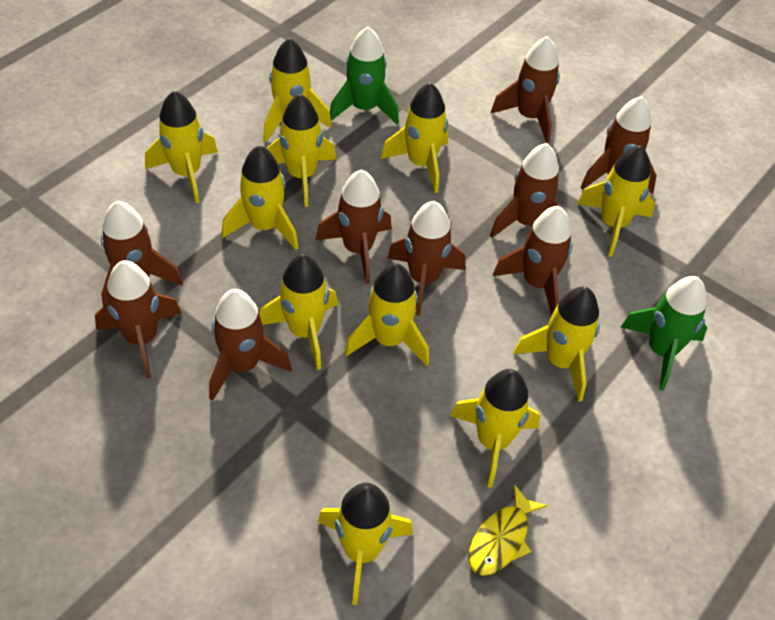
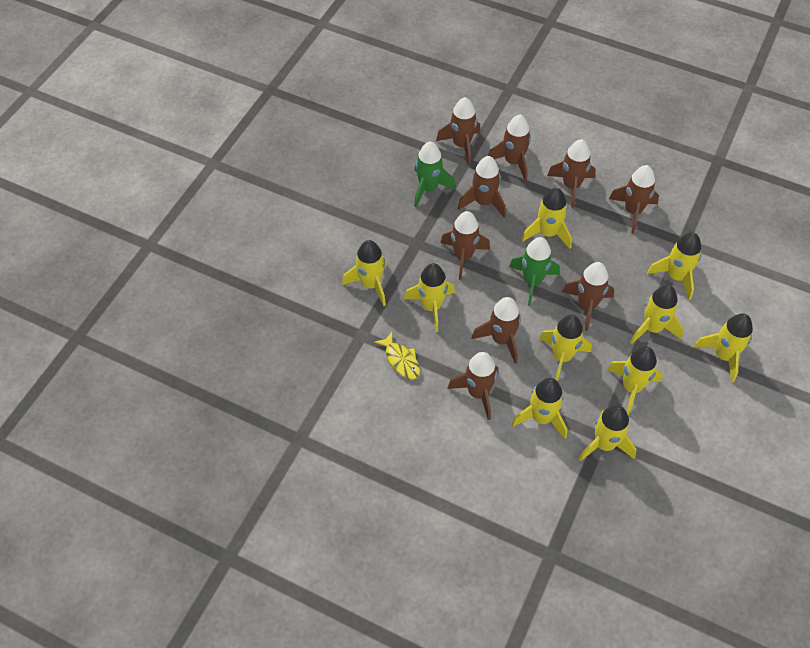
yellow rocket: [145,91,218,203] [222,145,299,250] [260,254,338,370] [263,38,332,142] [266,94,336,207] [318,483,413,605] [344,263,429,366] [381,83,448,193] [450,369,540,488] [513,287,600,402] [577,145,655,257] = 11 -> [342,240,387,306] [404,263,455,332] [511,378,567,439] [522,188,572,249] [539,315,592,382] [579,405,637,462] [607,346,663,415] [630,285,684,344] [647,232,701,300] [694,314,753,383] = 10

